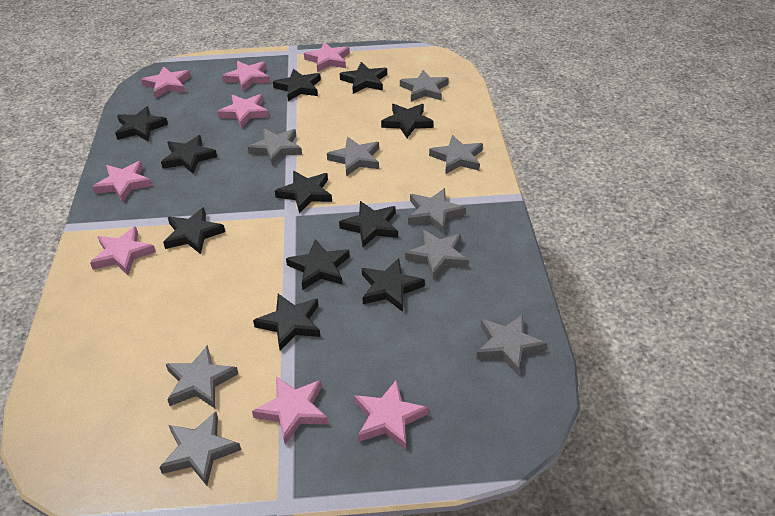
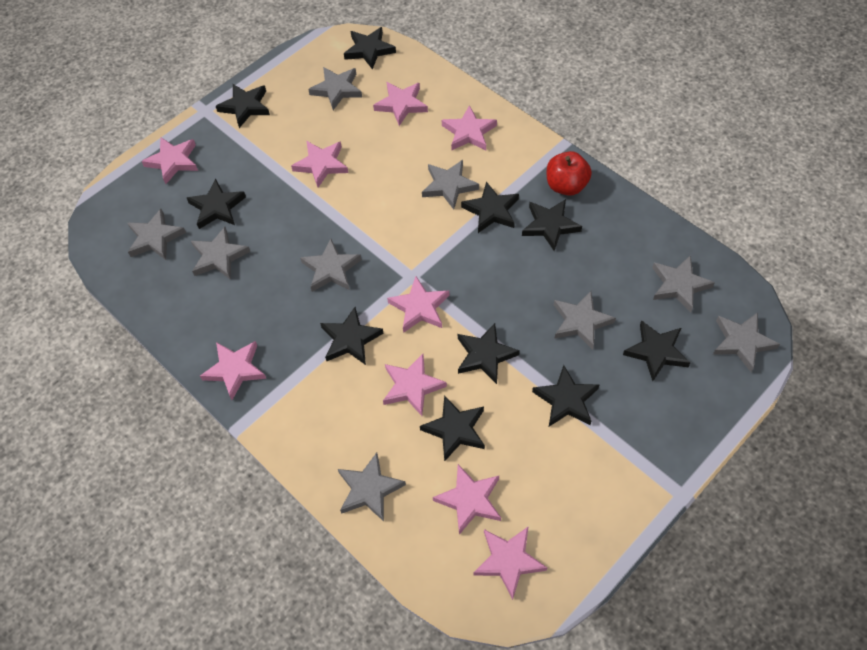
black star: [115,106,168,141] [161,135,217,174] [163,207,225,254] [253,294,321,351] [273,69,321,101] [275,171,332,213] [286,239,350,290] [339,201,398,247] [340,62,387,94] [362,258,425,312] [381,104,434,138] = 11 -> [187,179,246,229] [216,84,270,128] [320,307,384,365] [344,27,396,70] [420,395,485,462] [458,323,520,384] [461,182,519,233] [522,199,582,251] [532,365,599,427] [623,320,690,381] = 10
pink star: [90,226,156,275] [93,161,153,202] [141,66,191,98] [217,94,269,128] [222,61,270,92] [252,377,328,444] [304,42,350,72] [354,379,429,450] = 8 -> [142,138,198,184] [200,341,266,400] [291,141,348,187] [373,82,428,126] [383,354,447,416] [387,276,449,333] [433,464,501,535] [442,105,497,151] [473,526,547,600] = 9
red apple: none = 0 -> [547,151,592,196] = 1

